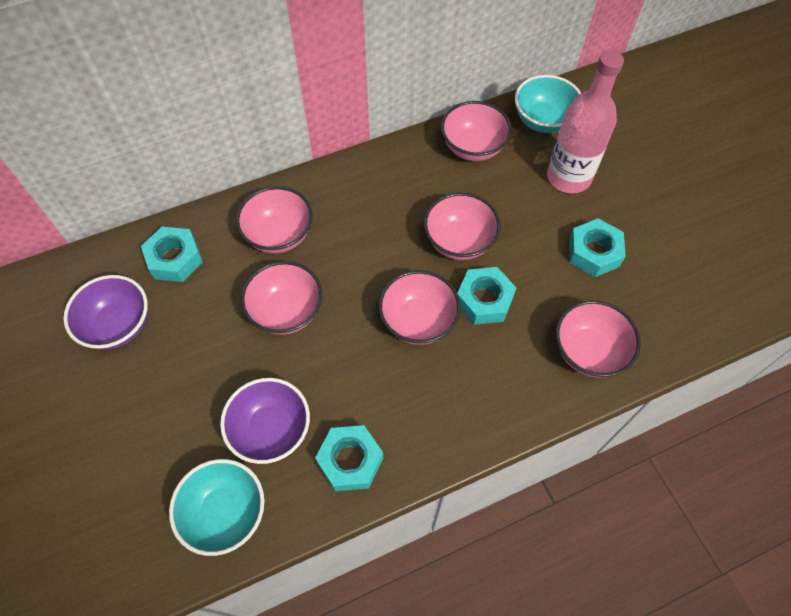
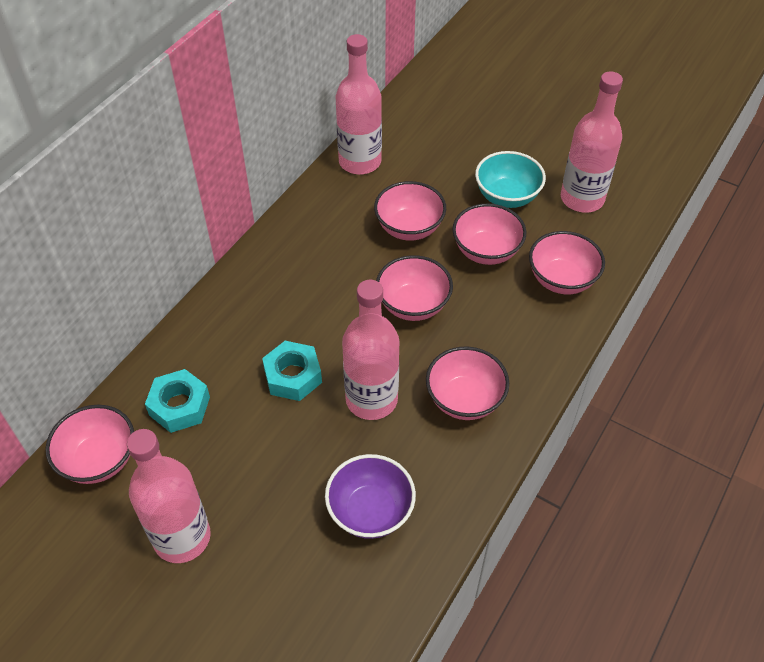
pink bottle: [547,50,624,193] = 1 -> [127,429,211,563] [336,34,382,175] [342,280,399,420] [561,71,623,213] = 4
purple bowl: [63,275,148,350] [220,378,310,464] = 2 -> [325,454,416,539] = 1
turquoise bowl: [169,459,264,556] [515,75,581,133] = 2 -> [475,151,546,208] = 1
turquoise nut: [141,227,203,282] [315,425,383,491] [457,267,516,325] [569,219,626,277] = 4 -> [145,369,210,433] [262,341,322,401] = 2

